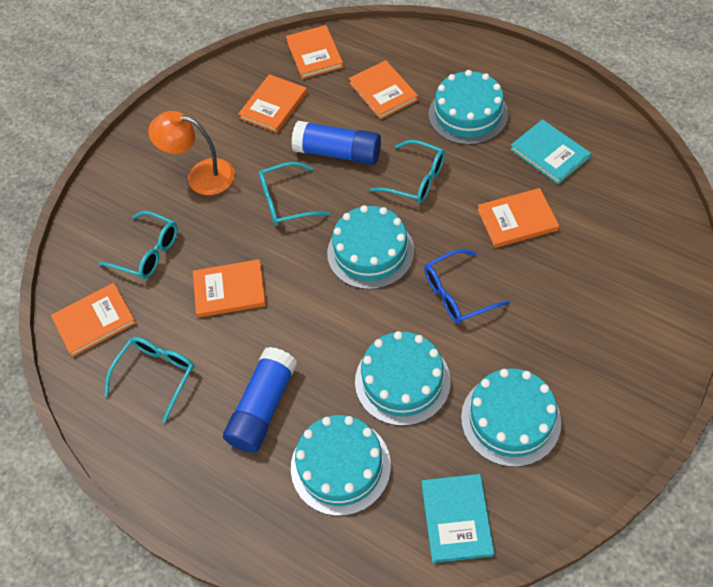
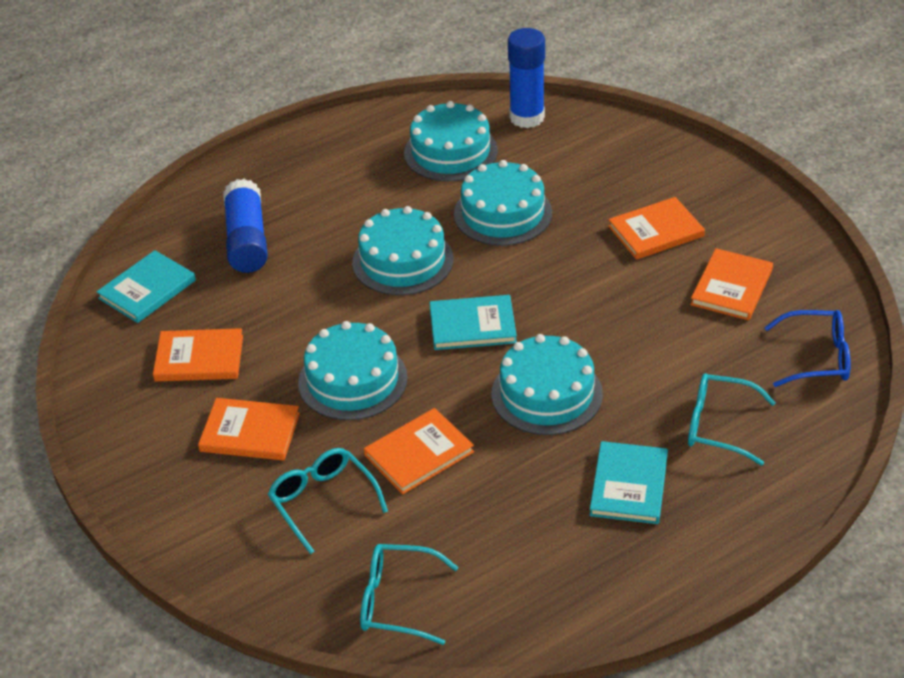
orange book: [51,283,136,357] [193,259,266,318] [238,74,307,133] [286,25,344,79] [349,60,418,120] [477,188,559,248] = 6 -> [153,328,243,381] [198,398,300,460] [364,408,474,494] [608,197,705,260] [690,248,773,320] = 5
orange lamp: [148,111,235,195] = 1 -> none = 0
turquoise book: [422,474,495,563] [510,119,591,185] = 2 -> [96,250,196,323] [430,295,517,350] [590,441,668,524] = 3
turquoise glasses: [98,211,178,279] [105,337,194,423] [259,162,330,226] [370,140,445,203] = 4 -> [268,448,388,554] [360,544,459,645] [688,373,776,466] = 3

